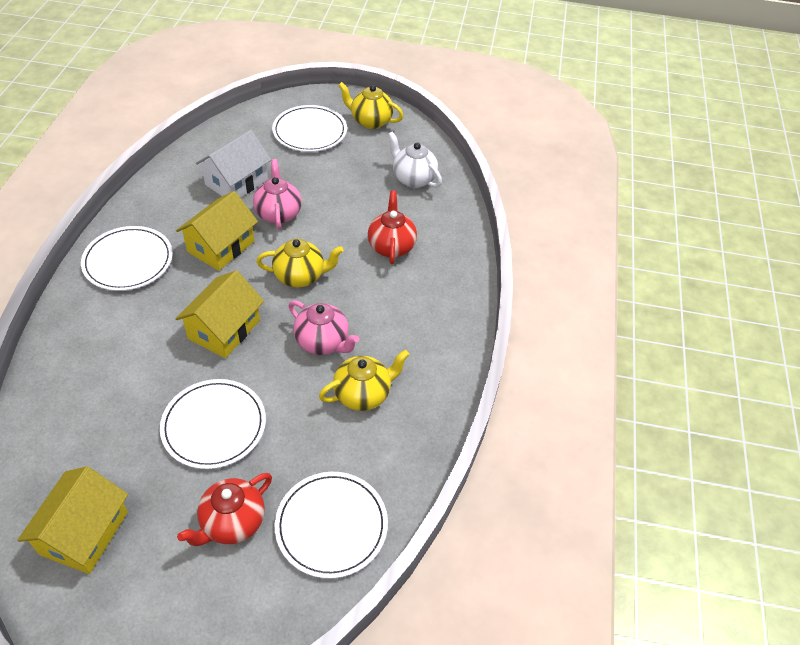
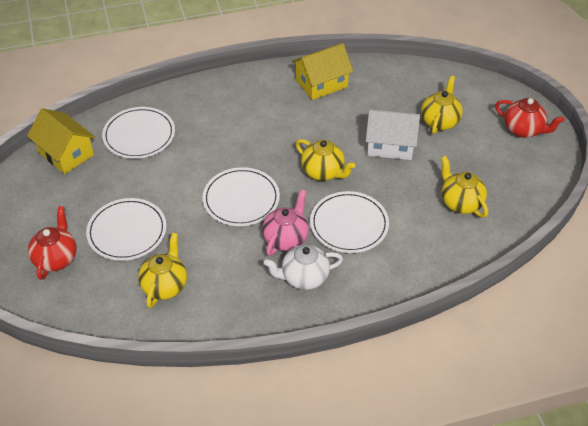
pink teapot: [253,159,302,229] [289,300,359,355] = 2 -> [262,189,309,256] = 1
yellow house: [17,466,128,574] [175,270,264,358] [176,191,258,271] = 3 -> [27,108,95,174] [292,43,353,100] = 2
yellow teapot: [256,239,344,288] [319,350,409,411] [338,82,403,129] = 3 -> [138,233,187,308] [296,139,355,181] [421,76,463,134] [441,156,488,218] = 4

